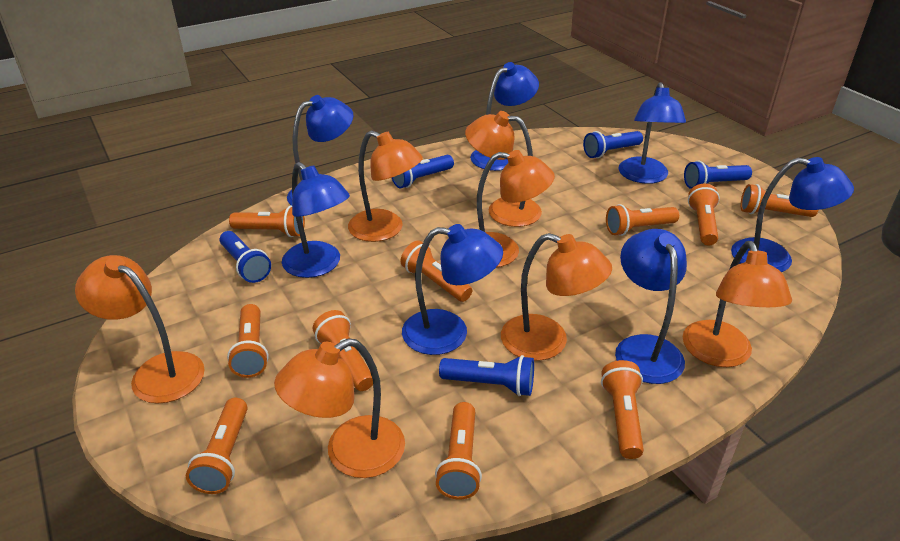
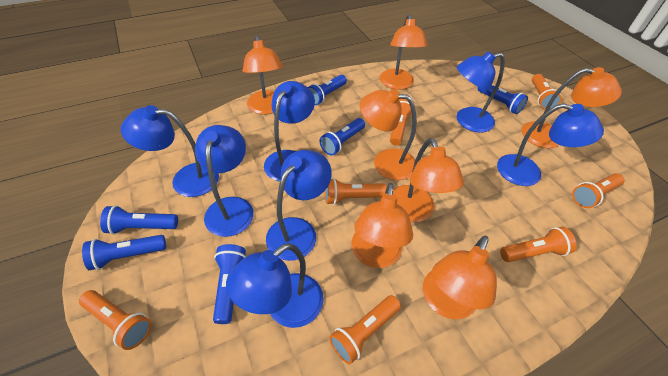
blue flashlight: [220,231,271,283] [392,155,454,188] [439,355,534,396] [583,131,643,158] [684,161,752,189] = 5 -> [82,235,166,270] [100,205,178,235] [213,244,246,324] [308,75,347,105] [320,118,365,155] [478,85,528,114] = 6
orange flashlight: [186,398,248,494] [227,304,269,378] [229,206,305,237] [313,310,373,391] [401,241,472,302] [435,402,482,499] [601,360,644,459] [606,204,679,236] [688,184,720,245] [741,184,818,217] = 10 -> [79,290,151,350] [325,178,387,205] [329,295,401,365] [390,99,412,146] [500,227,576,262] [532,74,562,109] [572,173,625,208] = 7

